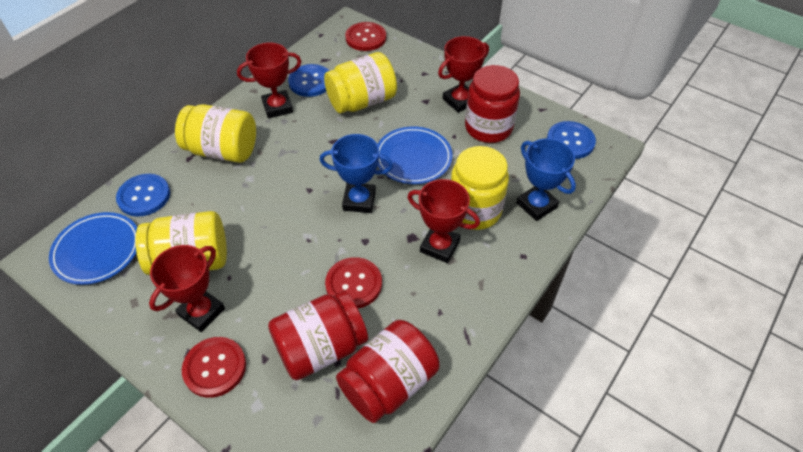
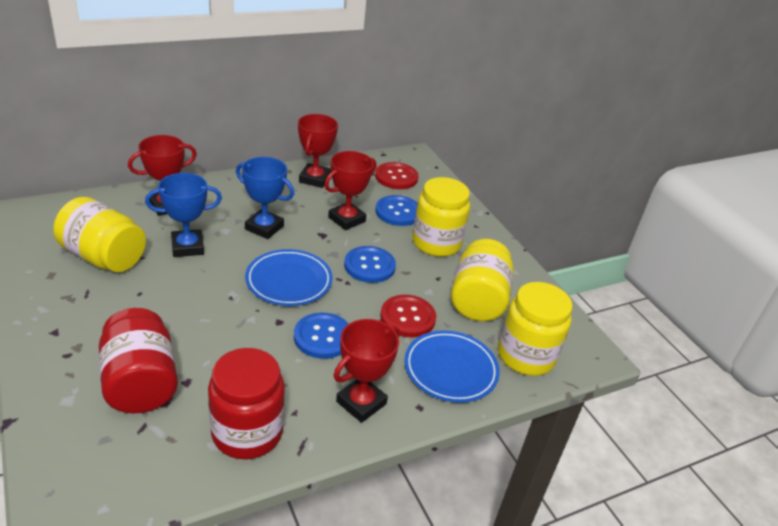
red button: [182,337,246,398] [325,257,382,308] [345,22,386,51] = 3 -> [375,162,419,189] [380,295,436,337] = 2
red jar: [268,290,368,380] [336,320,440,423] [465,65,520,143] = 3 -> [99,308,178,413] [208,348,285,459] = 2

